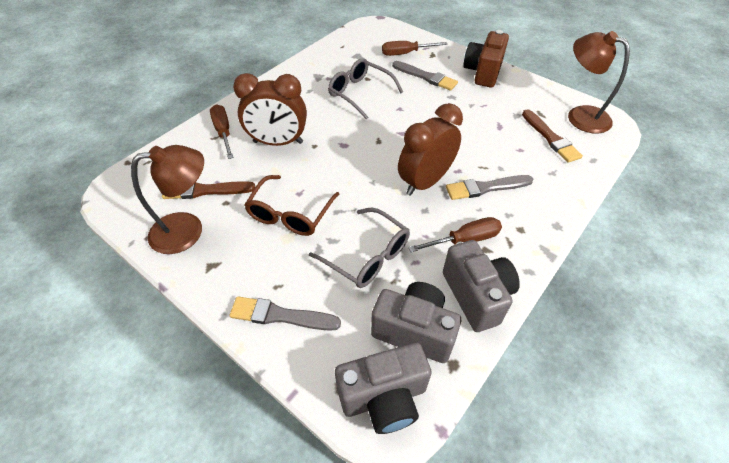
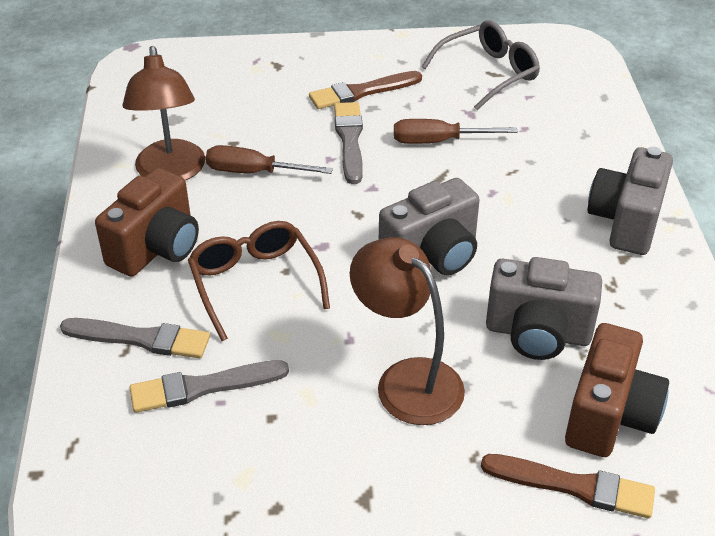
brown camera: [463,30,509,87] = 1 -> [95,168,199,277] [565,323,669,457] = 2
brown clock: [233,73,307,146] [398,103,463,196] = 2 -> none = 0
brown screwdriver: [210,104,234,159] [382,41,448,56] [408,217,502,252] = 3 -> [206,145,333,174] [394,119,518,144] = 2
grey glasses: [309,208,410,288] [328,58,403,120] = 2 -> [422,20,540,110] = 1

